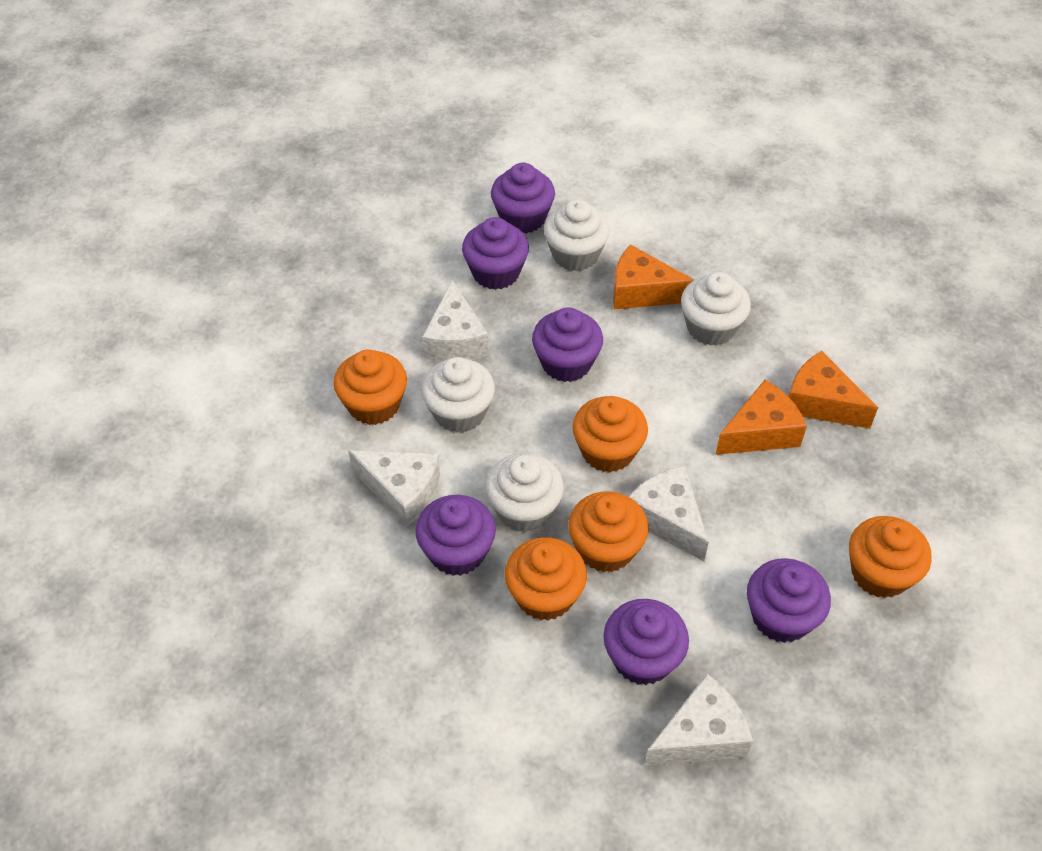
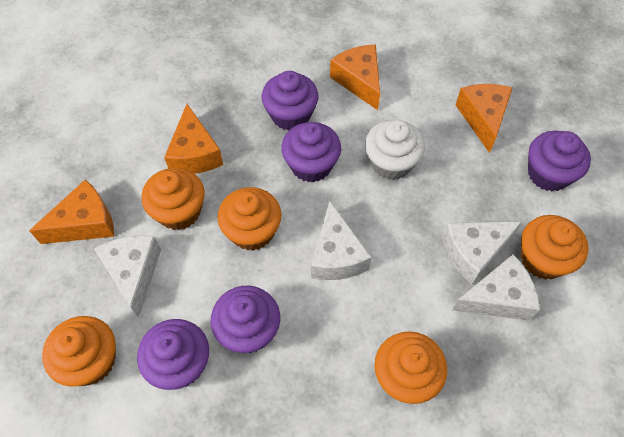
orange cheese: [613,244,694,309] [715,379,807,455] [789,351,878,429] = 3 -> [29,180,114,244] [164,104,223,174] [330,44,380,110] [456,84,513,153] = 4
purple cupcake: [416,495,496,576] [462,217,529,290] [491,163,555,234] [532,307,603,382] [603,599,689,685] [747,558,831,643] = 6 -> [137,319,209,390] [211,286,280,353] [262,71,319,131] [281,122,341,182] [528,131,591,192] = 5
white cupcake: [421,357,495,433] [486,453,564,532] [544,199,610,271] [681,272,751,346] = 4 -> [365,120,425,180] = 1

